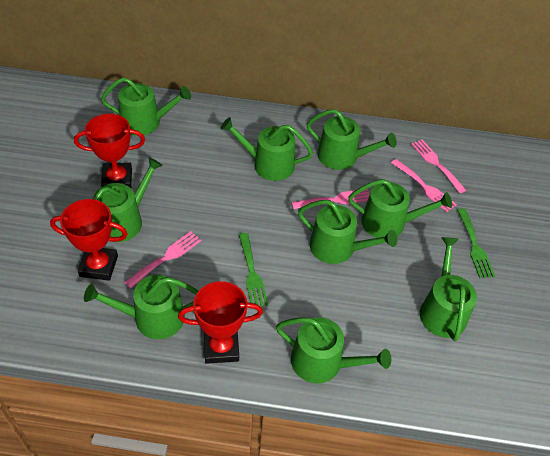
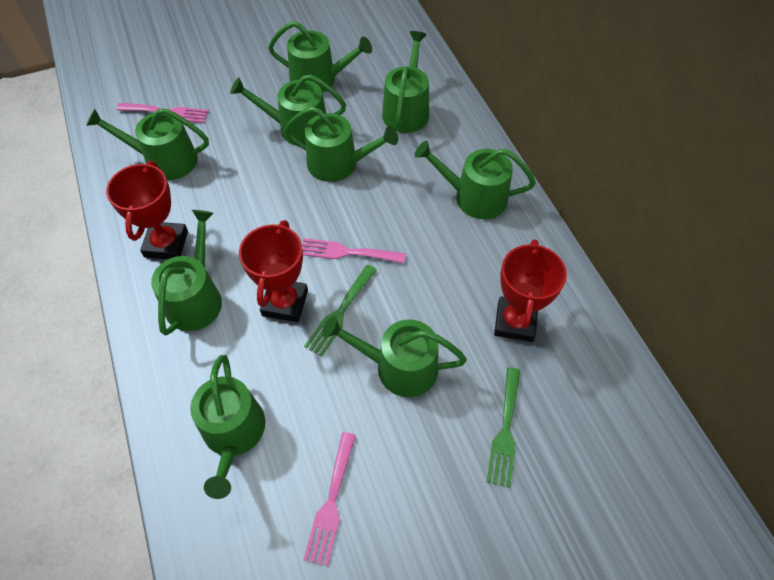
pink fork: [124,231,201,289] [291,189,369,209] [391,159,457,212] [411,139,466,193] = 4 -> [117,103,209,123] [302,238,406,263] [304,432,356,566] = 3

